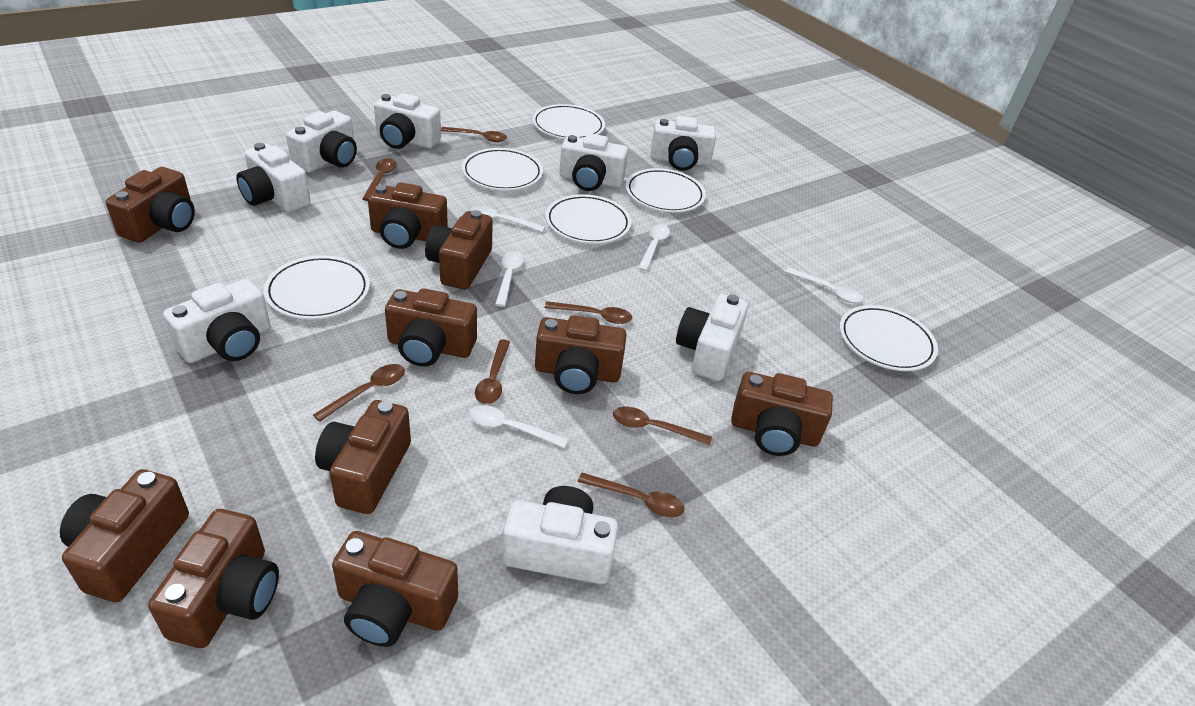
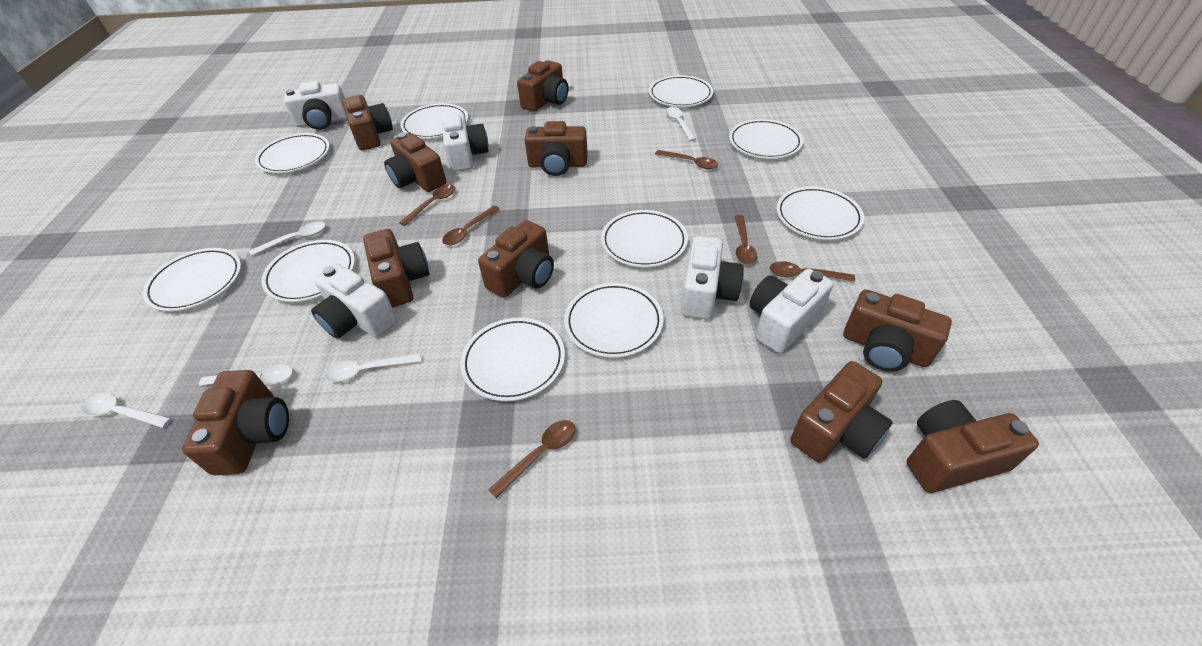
brown spoon: [313,364,405,422] [363,158,397,201] [441,127,507,142] [475,339,510,404] [545,301,632,324] [578,473,684,518] [613,407,712,445] = 7 -> [399,184,455,226] [442,206,500,245] [488,420,576,498] [655,150,718,169] [735,215,757,264] [770,261,855,282] = 6
white camera: [163,279,270,363] [236,143,310,212] [286,111,357,173] [374,93,441,149] [502,486,618,584] [559,133,628,191] [651,116,716,171] [676,294,748,381] = 8 -> [284,81,347,130] [311,264,397,339] [442,112,489,172] [681,236,744,319] [749,269,833,353] = 5
white plate: [264,255,370,319] [462,148,543,191] [532,104,605,139] [545,194,631,244] [626,168,706,213] [840,305,938,371] = 6 -> [143,248,241,311] [255,133,330,173] [261,240,355,302] [400,103,468,139] [460,318,565,401] [564,283,663,358] [601,210,688,267] [649,75,713,107] [729,119,803,159] [776,187,864,240] = 10

